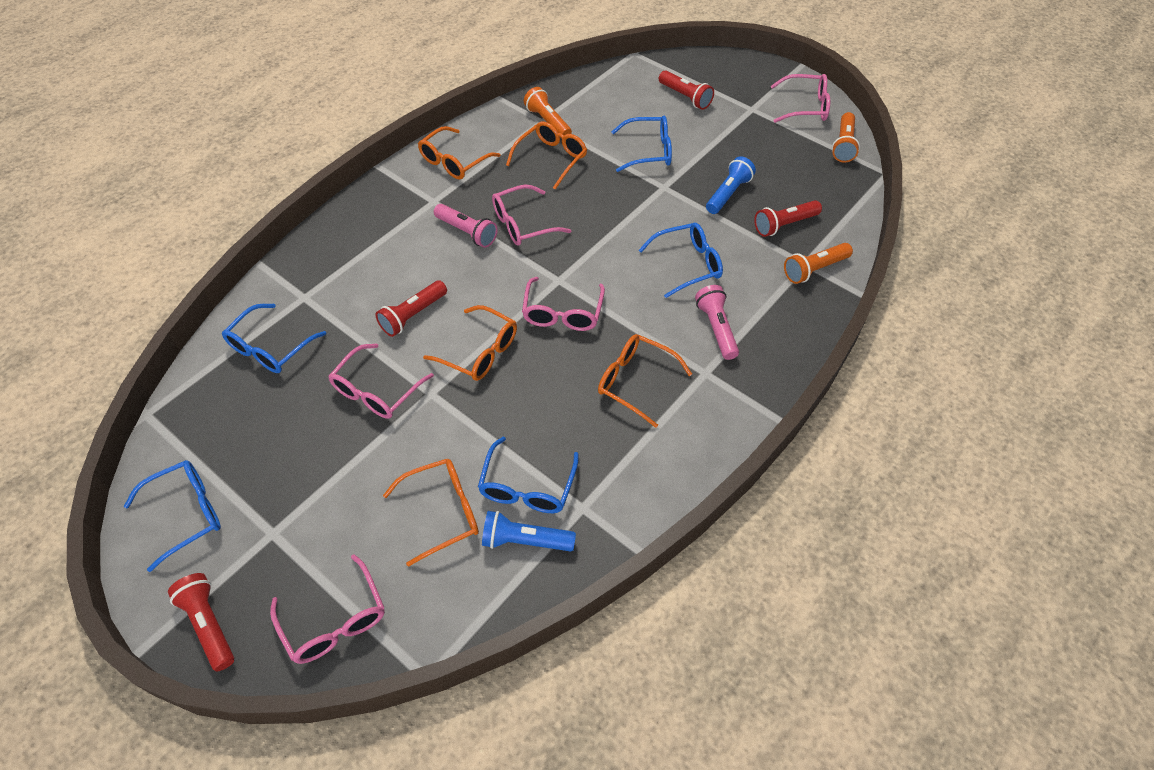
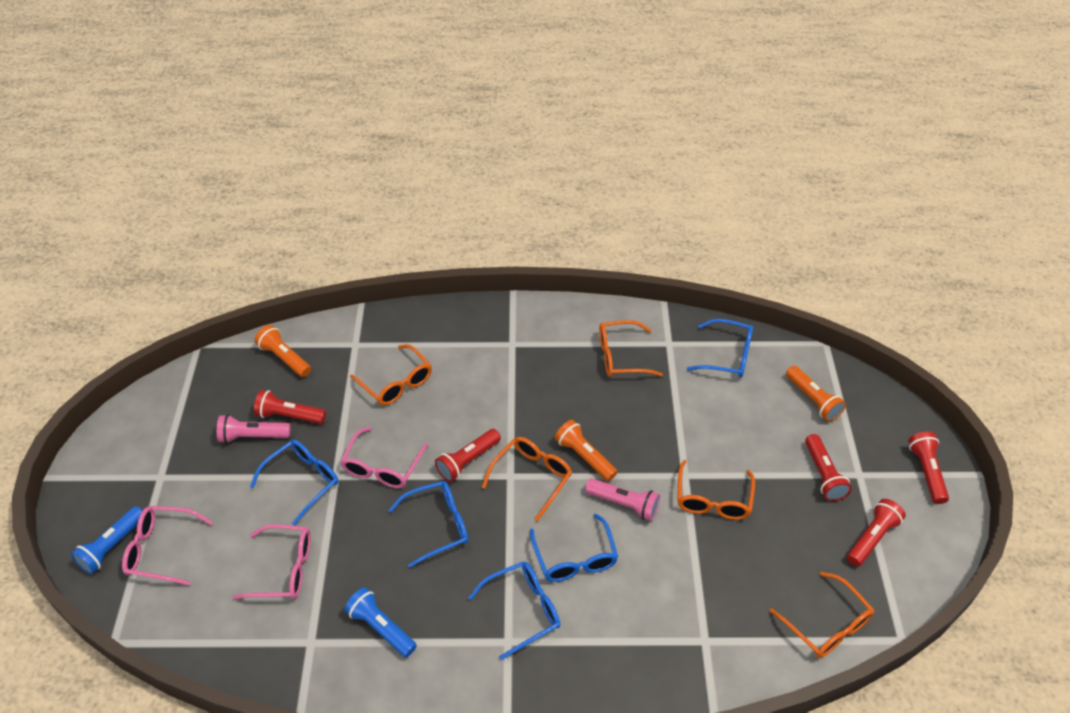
pink glasses: [270,554,385,664] [328,343,434,419] [492,185,572,246] [522,277,605,331] [771,74,830,123] = 5 -> [122,506,213,585] [232,524,311,599] [340,427,428,488] = 3
red flashlight: [168,573,234,671] [375,280,447,337] [659,70,714,110] [754,200,822,237] = 4 -> [254,390,326,424] [435,429,501,482] [805,434,852,501] [847,499,906,567] [908,431,949,504] = 5

